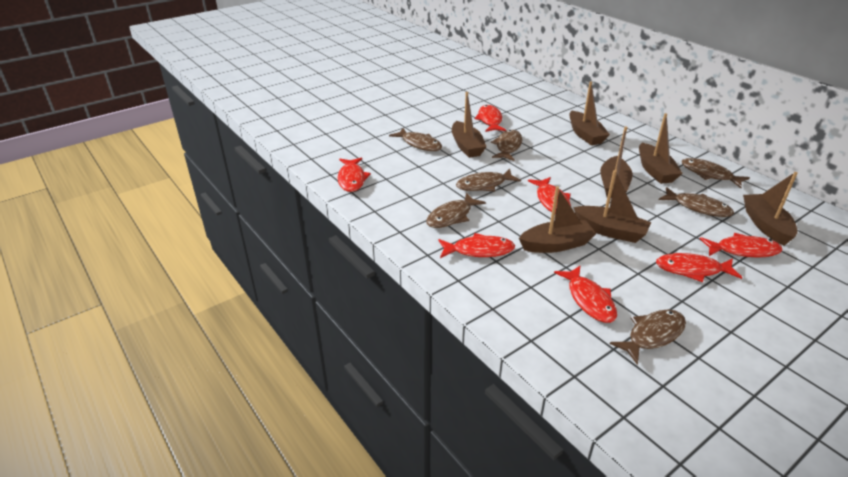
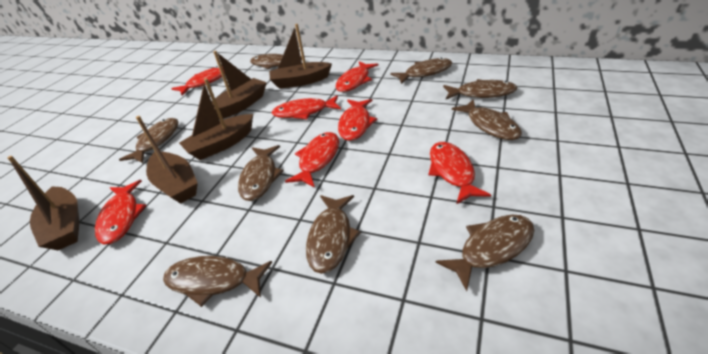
brown boat: [452,92,487,158] [519,186,596,253] [569,81,610,145] [573,170,651,243] [600,126,633,198] [639,113,683,184] [743,172,798,246] = 7 -> [7,156,79,250] [136,116,198,204] [179,78,253,160] [212,51,267,120] [269,24,332,89] = 5
brown fish: [389,128,442,151] [426,192,486,228] [456,169,521,192] [491,130,522,161] [610,309,686,365] [659,187,734,217] [681,158,750,188] = 7 -> [119,118,178,163] [163,256,272,307] [238,145,284,201] [250,54,302,69] [306,195,361,274] [390,58,452,84] [435,215,535,291] [443,79,517,99] [452,100,522,140] = 9

